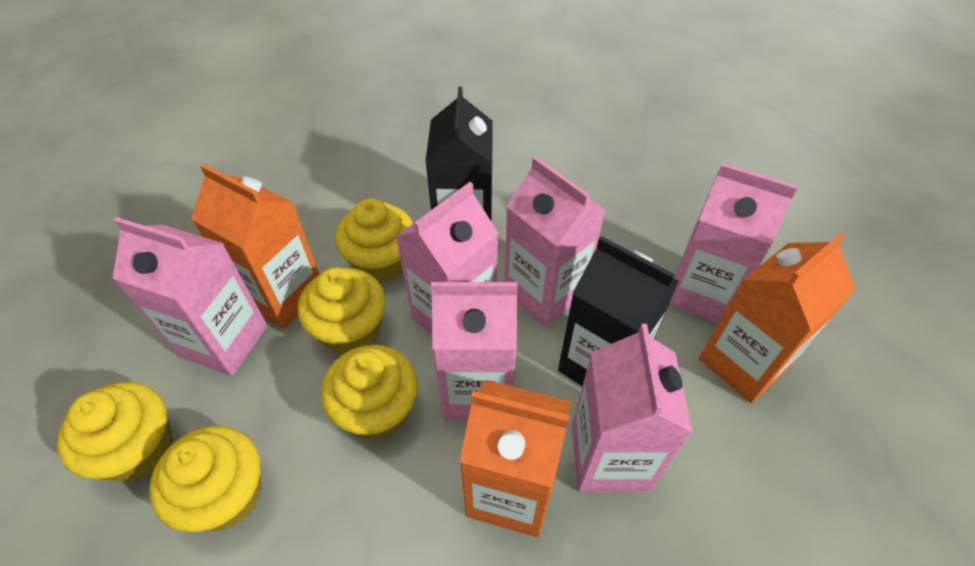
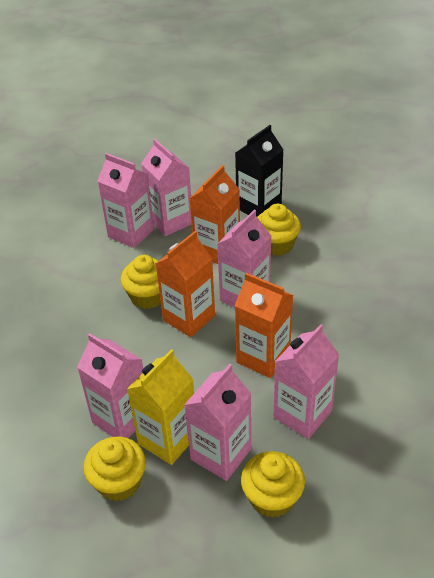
black carton: [425,87,493,222] [558,236,679,386] = 2 -> [235,125,284,217] = 1
yellow carton: none = 0 -> [127,349,194,465] = 1
yellow cupcake: [57,382,173,482] [149,426,261,532] [298,267,386,355] [321,345,418,440] [335,198,413,283] = 5 -> [84,437,146,501] [121,255,161,309] [241,451,305,518] [257,204,301,256] = 4

